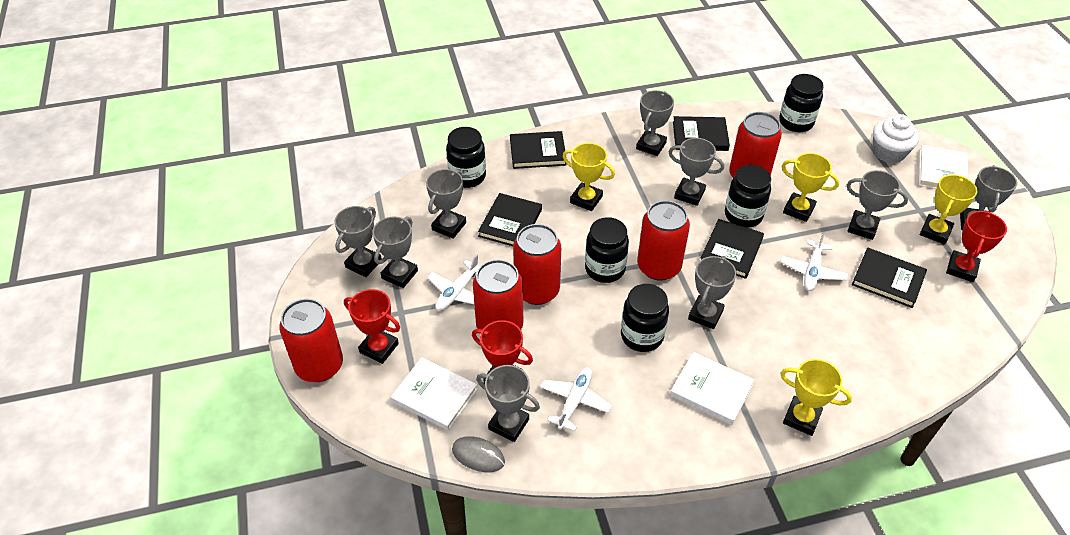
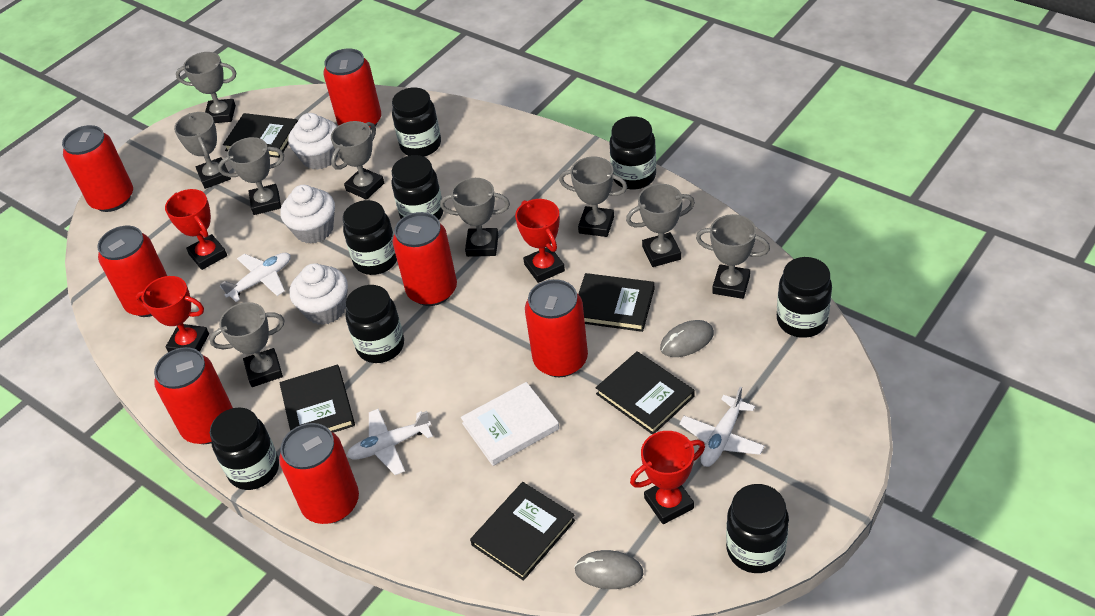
black jar: [446,127,486,188] [585,217,629,283] [621,284,669,352] [725,165,771,228] [779,74,824,132] = 5 -> [210,407,279,490] [343,200,397,275] [345,285,404,363] [392,87,441,157] [392,155,443,220] [609,116,656,189] [726,484,789,573] [777,257,832,338] = 8
grey mouse: [452,436,505,472] = 1 -> [574,550,644,589] [660,320,714,357] = 2
red can: [279,299,343,382] [473,259,523,329] [513,224,561,305] [637,201,690,281] [729,112,782,178] = 5 -> [62,125,133,212] [97,225,167,317] [154,347,233,444] [279,423,359,524] [323,48,381,130] [393,212,457,306] [525,279,588,377] = 7
red trophy: [344,289,400,364] [472,320,533,384] [946,211,1007,282] = 3 -> [136,276,209,352] [165,189,227,270] [515,199,565,283] [630,431,705,524] = 4
white book: [391,357,478,430] [670,352,754,425] [919,145,968,189] = 3 -> [461,382,559,466] = 1
white cupcake: [873,114,919,163] = 1 -> [280,185,335,244] [288,113,338,170] [289,263,348,325] = 3
yellow trophy: [562,143,615,211] [780,359,852,436] [782,153,839,222] [920,175,978,245] = 4 -> none = 0

